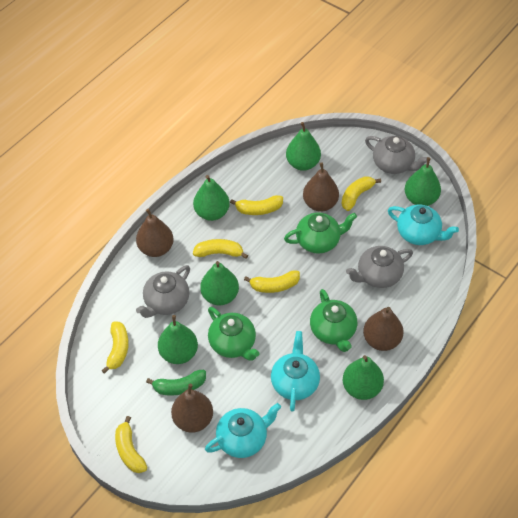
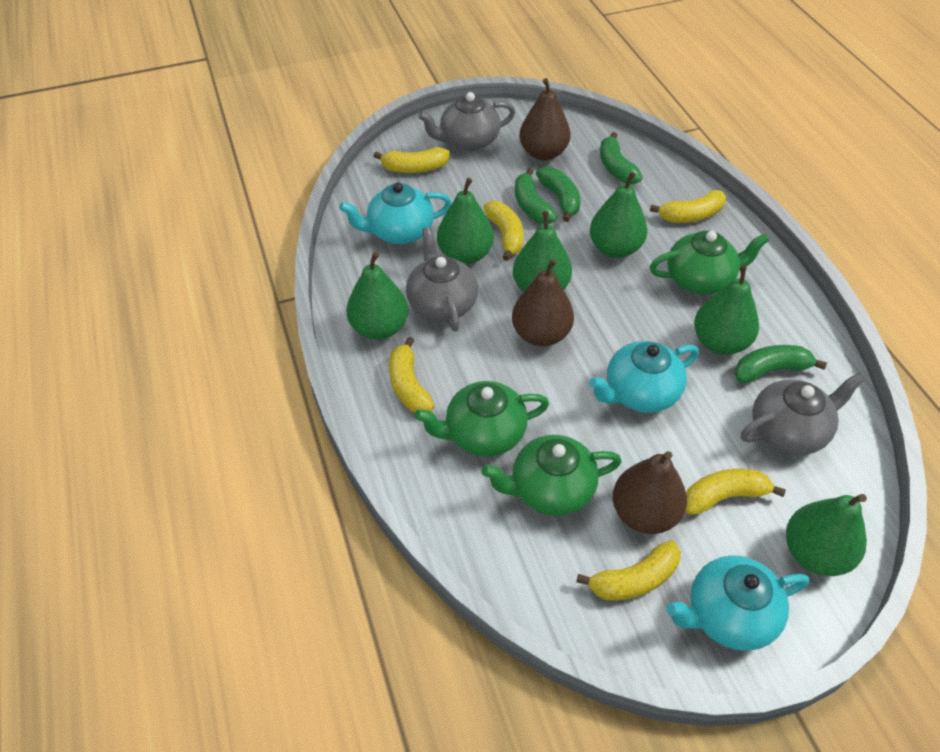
brown pear: [136,209,174,257] [171,384,213,433] [303,162,339,212] [363,307,404,351] = 4 -> [512,259,574,346] [519,78,571,161] [613,451,687,534] = 3
green banana: [146,370,206,396] = 1 -> [515,168,557,224] [536,166,581,222] [600,132,643,184] [734,345,827,383] = 4

